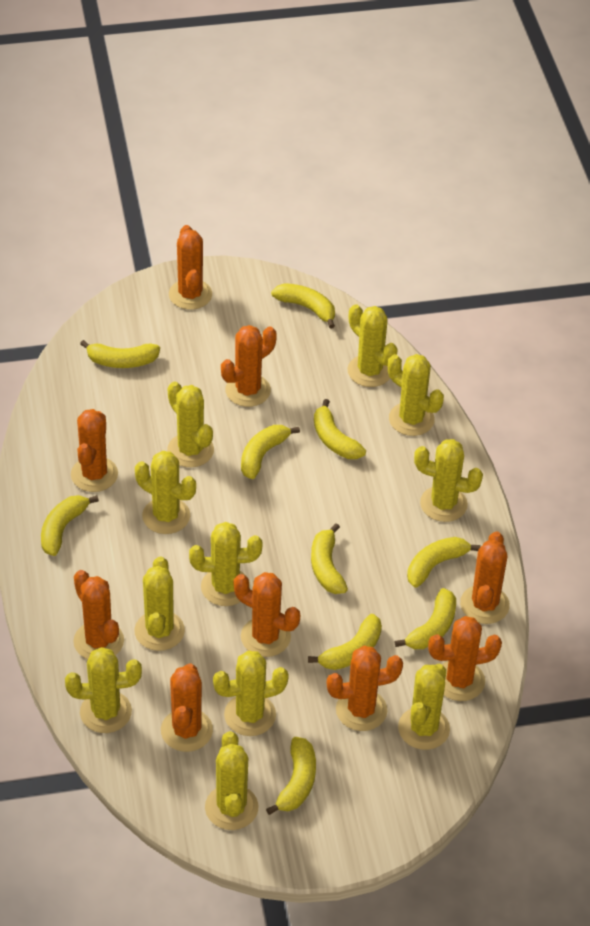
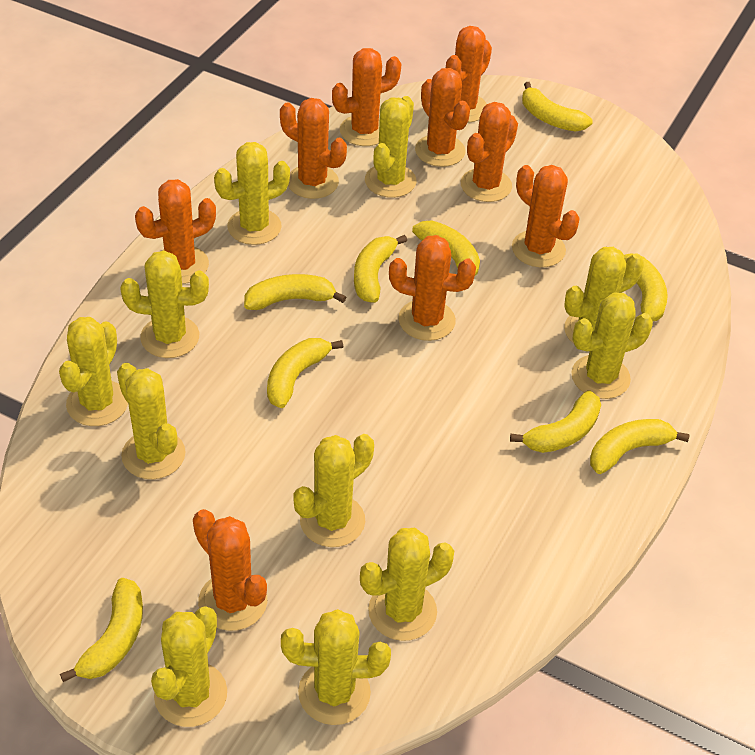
yellow banana: [41,495,99,556] [80,340,160,368] [241,425,300,479] [266,737,316,815] [271,283,335,329] [308,614,382,670] [311,523,348,594] [314,399,366,459] [394,588,456,649] [407,537,480,588] = 10 -> [60,578,143,682] [244,274,346,310] [267,338,343,408] [354,235,407,303] [412,220,480,276] [510,390,601,453] [522,82,593,132] [590,419,690,474] [624,253,668,321] = 9

